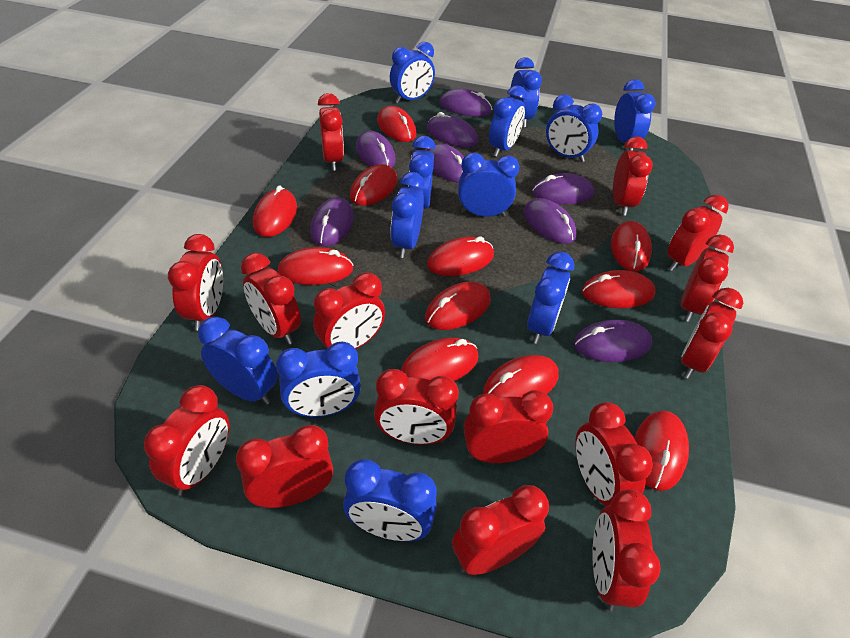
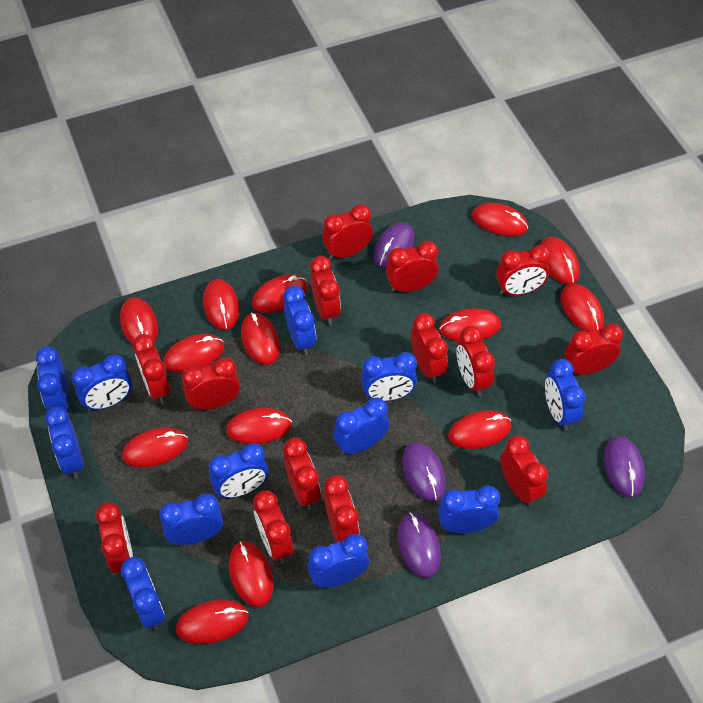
purple mouse: [310,197,354,246] [356,130,396,167] [426,143,464,182] [427,112,478,147] [439,89,492,116] [523,198,577,244] [532,173,594,204] [574,320,652,362] = 8 -> [374,222,415,268] [398,512,441,578] [402,442,446,502] [604,436,645,497] = 4
red clock: [144,385,229,495] [168,234,223,331] [236,425,333,508] [241,253,301,345] [313,273,385,349] [318,93,344,171] [374,369,459,445] [452,485,549,575] [463,390,553,463] [575,402,653,506] [592,489,661,611] [613,136,653,216] [667,195,728,271] [681,235,734,322] [681,288,743,379] = 15 -> [96,503,133,574] [133,334,170,404] [182,357,240,410] [253,490,293,563] [283,438,321,510] [310,256,341,325] [322,204,373,260] [324,475,360,542] [386,241,438,292] [411,313,448,383] [456,326,495,396] [496,245,551,295] [500,436,548,506] [564,324,623,375] = 14
red mouse: [253,185,297,237] [278,247,353,285] [350,164,398,206] [377,106,416,142] [401,338,478,381] [425,282,491,330] [427,237,494,276] [483,355,559,398] [582,270,655,308] [611,221,652,271] [634,411,689,491] = 11 -> [120,297,158,345] [122,427,188,467] [164,334,224,372] [176,600,249,644] [203,279,239,330] [226,408,292,444] [229,541,273,607] [241,312,280,365] [252,274,308,313] [439,308,501,341] [448,410,512,449] [472,203,528,236] [540,237,580,284] [561,283,604,332] = 14

